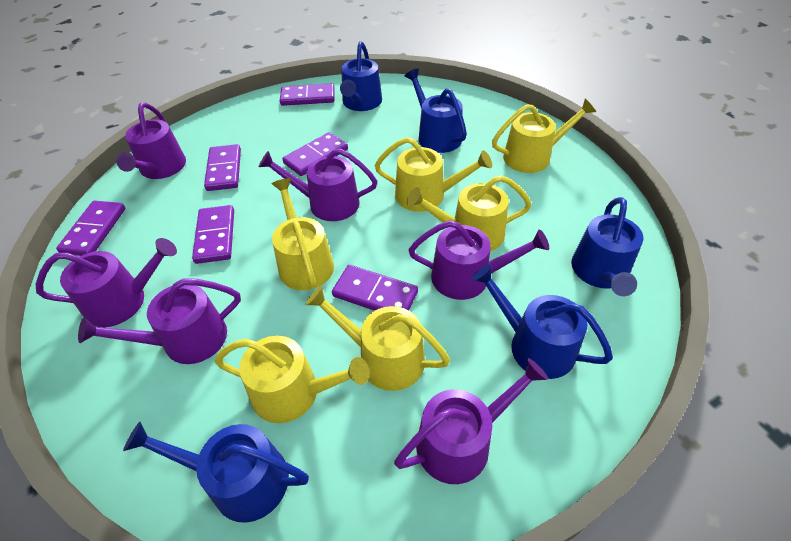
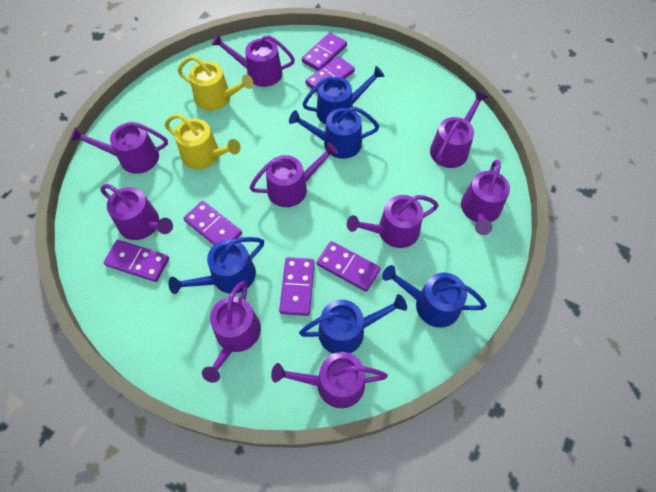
purple watering can: [36,238,177,327] [78,278,241,364] [116,103,186,179] [258,149,377,221] [394,358,548,484] [409,220,549,300] = 6 -> [71,122,168,174] [100,184,173,240] [202,281,261,383] [212,34,295,87] [249,142,338,207] [271,352,388,408] [347,195,439,248] [430,91,488,168] [461,160,510,235] = 9
yellow watering can: [215,336,370,423] [272,178,334,290] [305,286,450,391] [375,137,492,212] [407,175,532,251] [492,99,596,173] = 6 -> [165,114,241,169] [178,56,253,111] = 2

